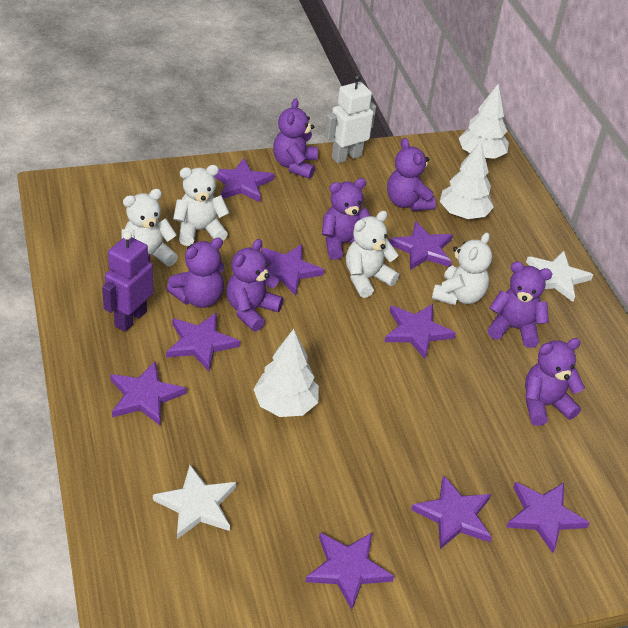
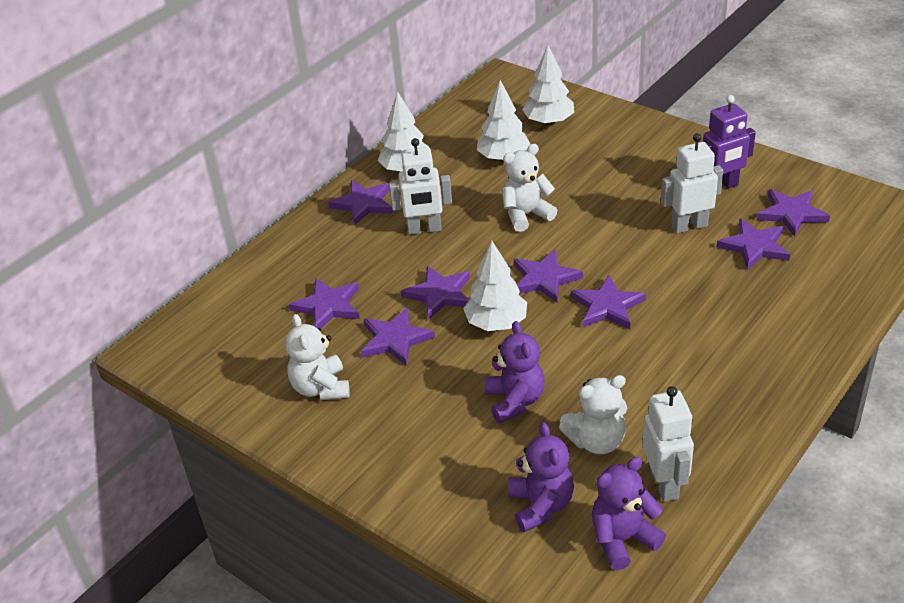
purple star: [110,361,186,425] [166,312,240,371] [214,158,274,202] [261,244,324,296] [305,532,394,610] [385,304,456,359] [389,221,453,270] [411,475,492,549] [506,482,590,553] = 9 -> [289,278,360,329] [328,180,393,225] [361,307,435,366] [401,266,470,320] [514,249,583,303] [571,275,646,329] [717,219,790,270] [757,189,830,237] = 8
purple teddy bear: [167,238,224,308] [226,239,283,332] [273,98,318,179] [322,178,371,260] [387,138,436,211] [488,261,553,348] [525,338,585,426] = 7 -> [485,321,545,423] [508,422,574,532] [592,457,666,571] = 3
white robot: [324,74,376,164] = 1 -> [389,138,452,235] [642,386,694,502] [661,133,723,233] = 3
white star: [153,465,236,539] [526,251,593,302] = 2 -> none = 0
white teddy bear: [121,189,178,266] [173,165,230,246] [346,211,399,298] [432,232,492,305] = 4 -> [285,314,350,400] [502,144,558,232] [559,375,627,454] = 3
white tree: [253,329,319,417] [440,141,494,219] [459,84,509,159] = 3 -> [378,91,429,171] [463,241,527,331] [477,80,531,162] [522,45,574,125] = 4

